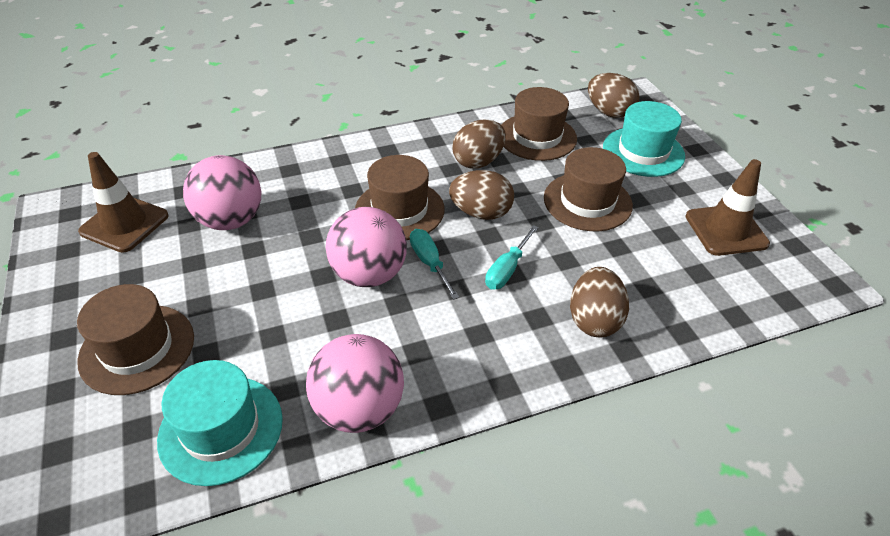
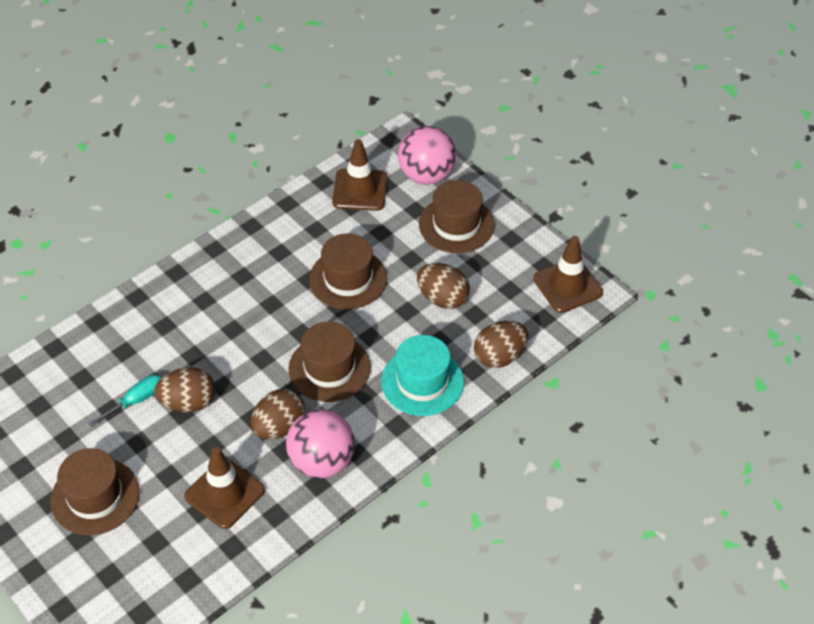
brown traffic cone: [78,152,169,253] [685,159,770,256] = 2 -> [184,447,265,529] [332,139,388,211] [533,236,603,313] = 3
pink ball: [183,155,261,230] [306,334,404,433] [326,207,407,287] = 3 -> [286,409,355,478] [398,126,456,184] = 2
turquoise hat: [157,360,283,486] [603,101,685,177] = 2 -> [381,335,464,416] = 1
turquoise screwdriver: [410,229,459,300] [485,225,539,290] = 2 -> [88,374,161,427] = 1

